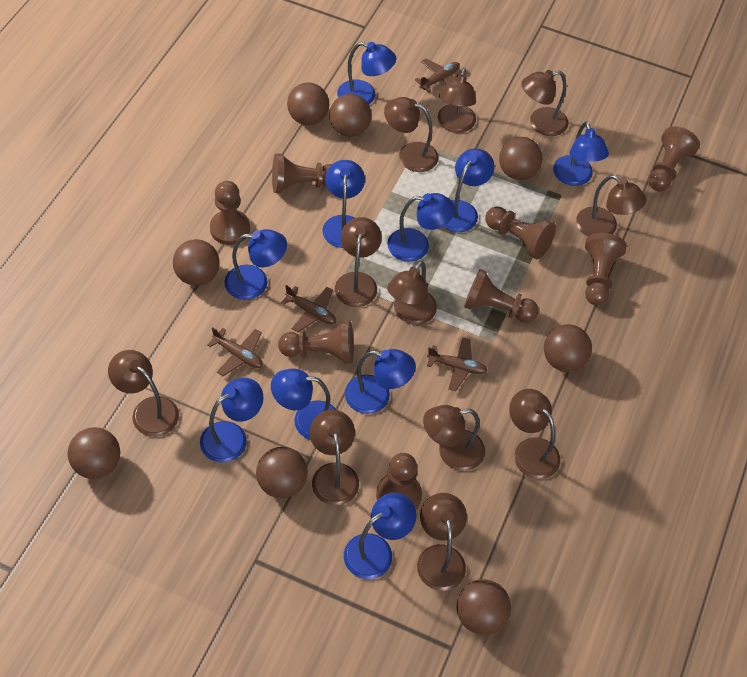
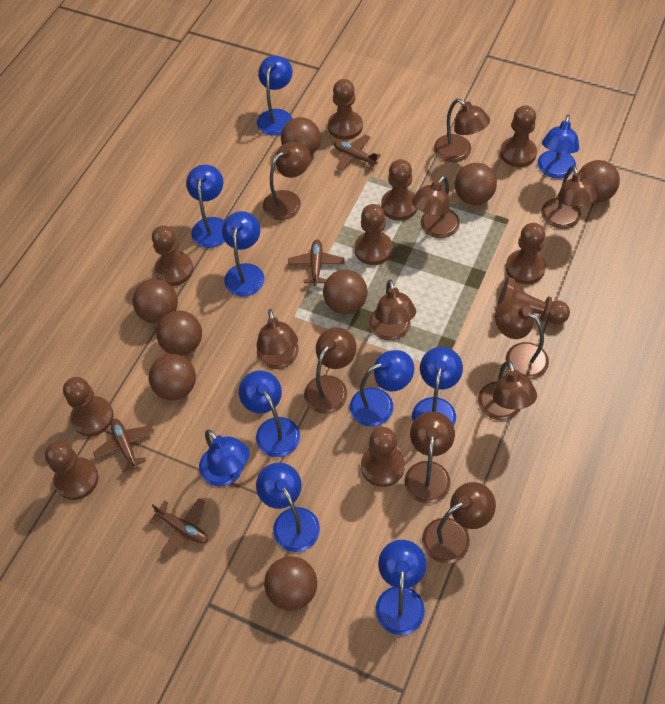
brown pawn: [210,181,250,245] [272,153,332,193] [278,320,354,364] [376,453,422,509] [464,269,539,323] [485,206,556,259] [585,233,626,306] [649,126,700,192] = 8 -> [45,441,98,500] [63,377,114,436] [152,225,193,286] [328,79,363,140] [354,204,393,265] [361,427,405,487] [381,159,417,221] [497,277,570,324] [500,105,537,167] [506,223,546,284] = 10

